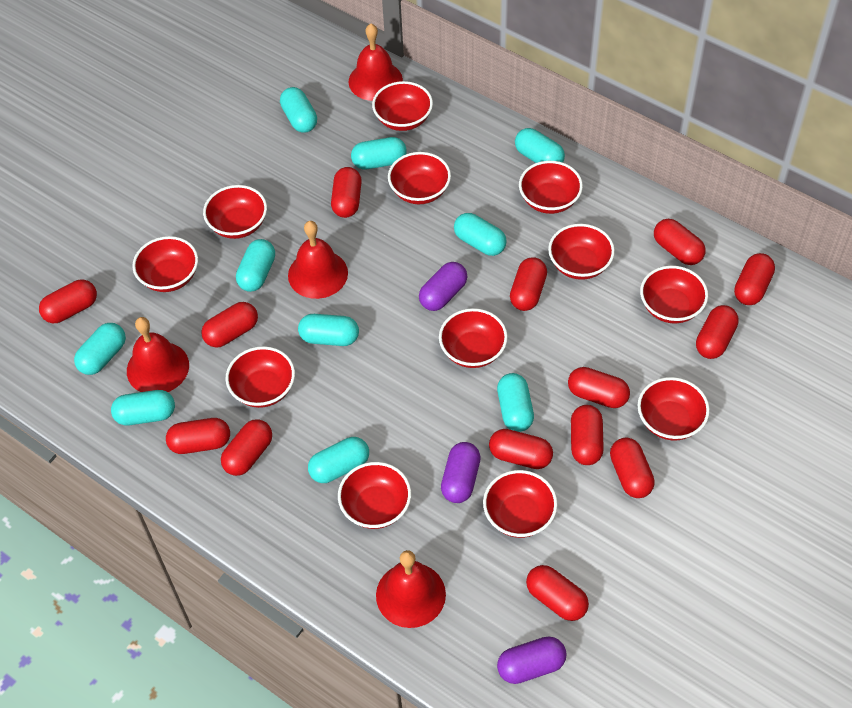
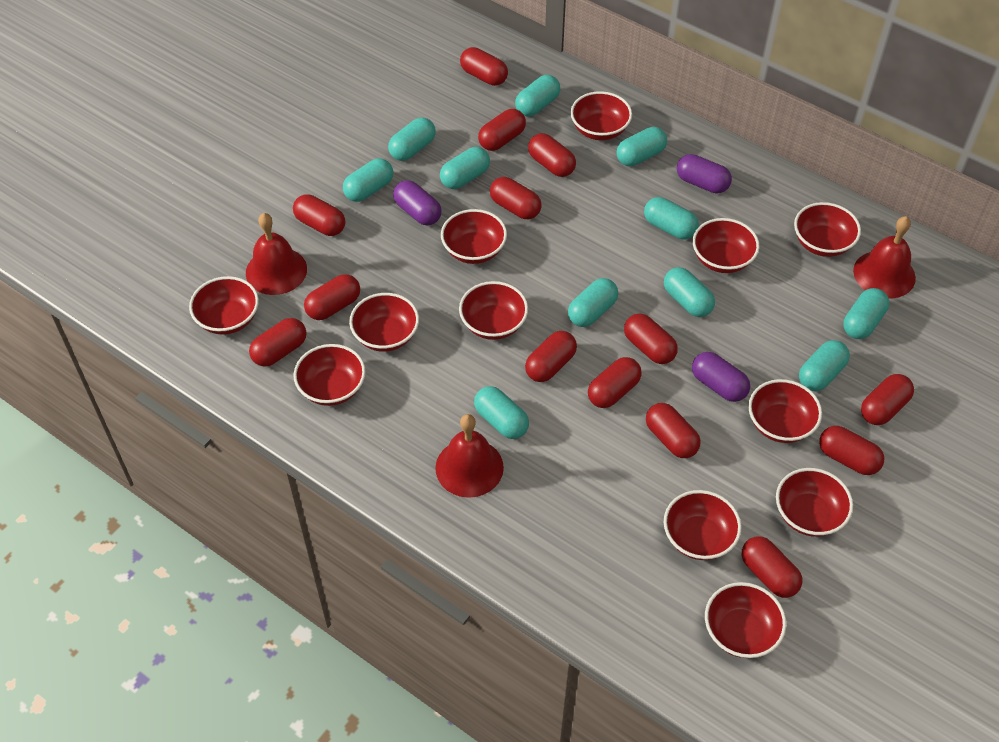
red bell: [127,317,189,392] [288,221,348,299] [348,24,403,101] [376,550,446,628] = 4 -> [246,213,307,295] [435,414,504,498] [853,216,916,298] = 3
turquoise capsule: [74,323,126,375] [111,390,175,425] [236,239,275,292] [280,87,317,133] [298,314,359,346] [308,437,369,483] [351,137,407,169] [454,213,507,256] [497,373,534,432] [515,128,565,163] = 10 -> [343,158,393,202] [388,117,436,161] [440,147,490,189] [474,386,529,439] [515,75,560,117] [568,278,618,327] [616,127,667,166] [644,197,699,239] [664,267,715,317] [799,340,850,391] [843,288,889,339] = 11

